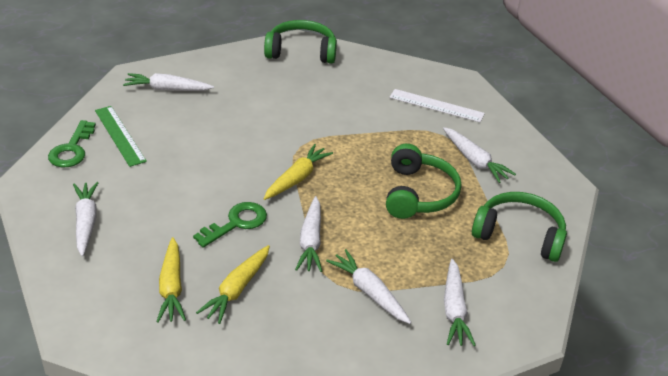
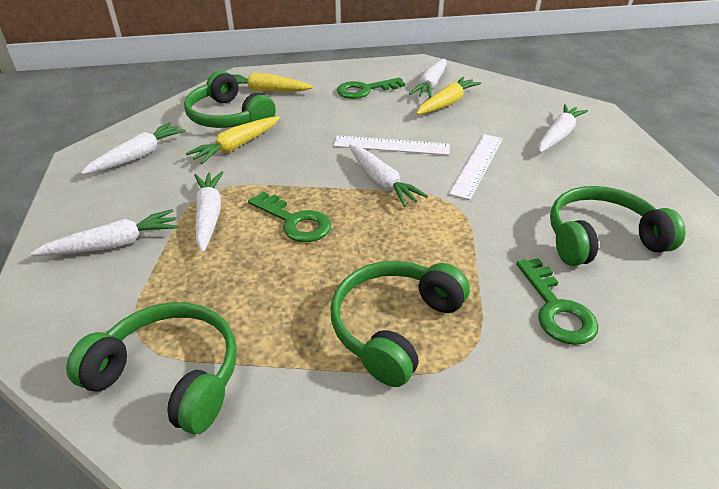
green headphones: [264,20,337,64] [386,144,461,219] [472,192,567,262] = 3 -> [66,302,237,434] [184,71,276,128] [330,261,470,387] [550,186,686,266] = 4
green key: [48,120,96,167] [193,202,267,248] = 2 -> [248,192,331,242] [337,78,405,99] [516,258,598,345] = 3
green ruler: [95,106,147,167] = 1 -> none = 0
white ruler: [389,89,485,122] = 1 -> [333,136,450,155] [449,134,503,200] = 2

